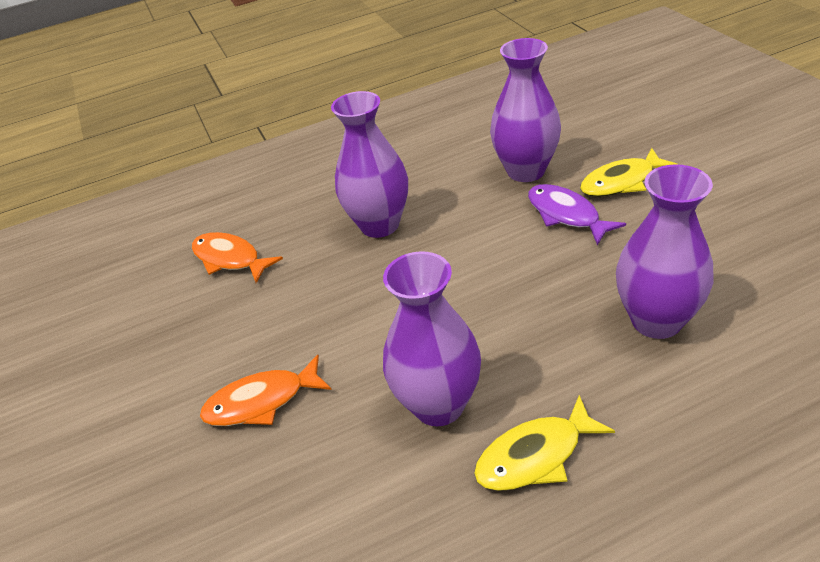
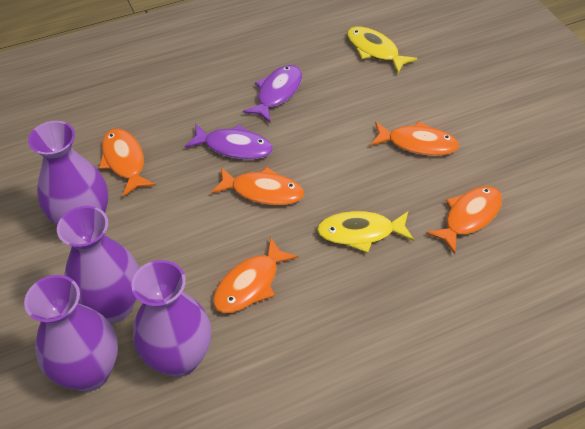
orange fish: [192,232,283,283] [200,355,332,426] = 2 -> [99,129,156,197] [211,167,304,205] [213,237,298,313] [370,121,459,156] [426,186,502,254] = 5
purple fish: [528,184,626,245] = 1 -> [184,123,273,160] [243,65,302,123] = 2

